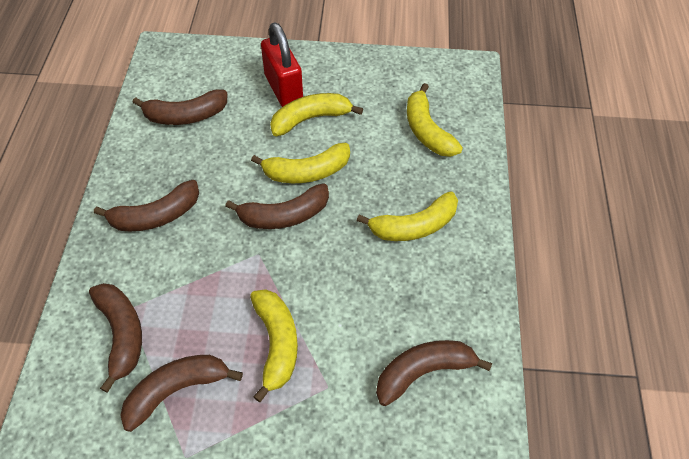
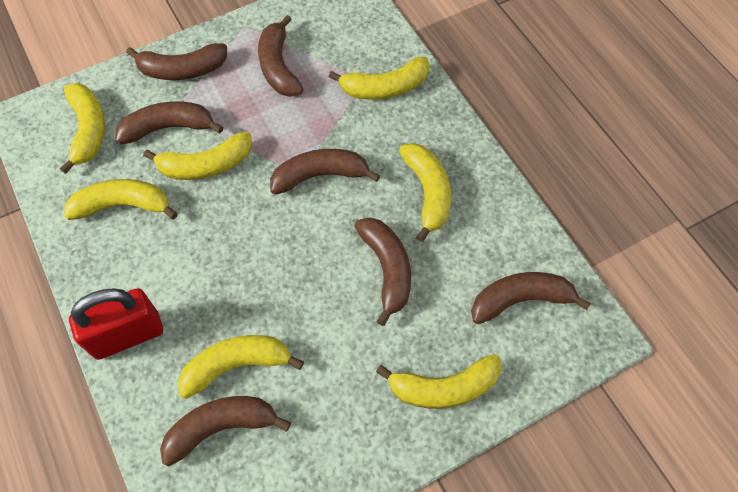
brown banana: [89,283,142,393] [94,180,199,231] [120,355,243,432] [132,90,227,125] [225,183,329,229] [376,340,492,406] = 6 -> [115,101,223,145] [126,43,227,80] [160,396,291,466] [258,15,303,97] [270,149,380,195] [355,217,411,326] [471,272,591,324] = 7
yellow banana: [250,289,298,402] [251,143,350,183] [270,93,363,136] [357,191,458,241] [407,83,463,157] = 5 -> [60,83,105,174] [64,179,178,220] [143,132,252,180] [178,335,304,399] [328,56,430,100] [376,354,502,409] [399,143,451,242] = 7

